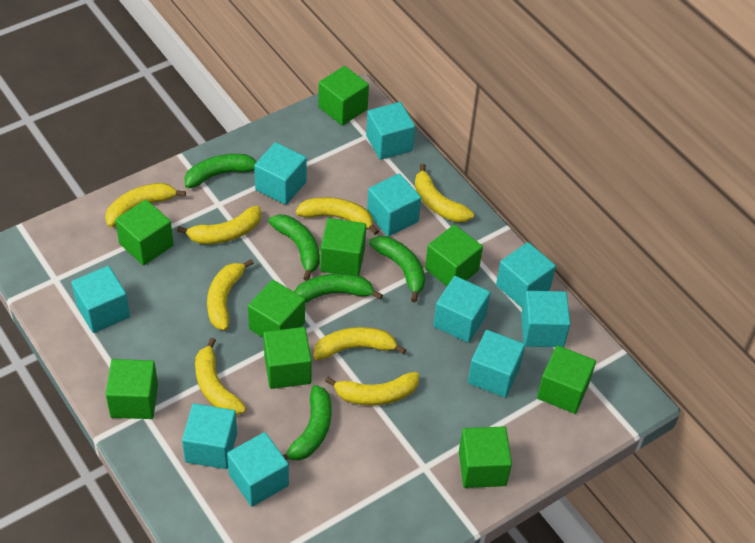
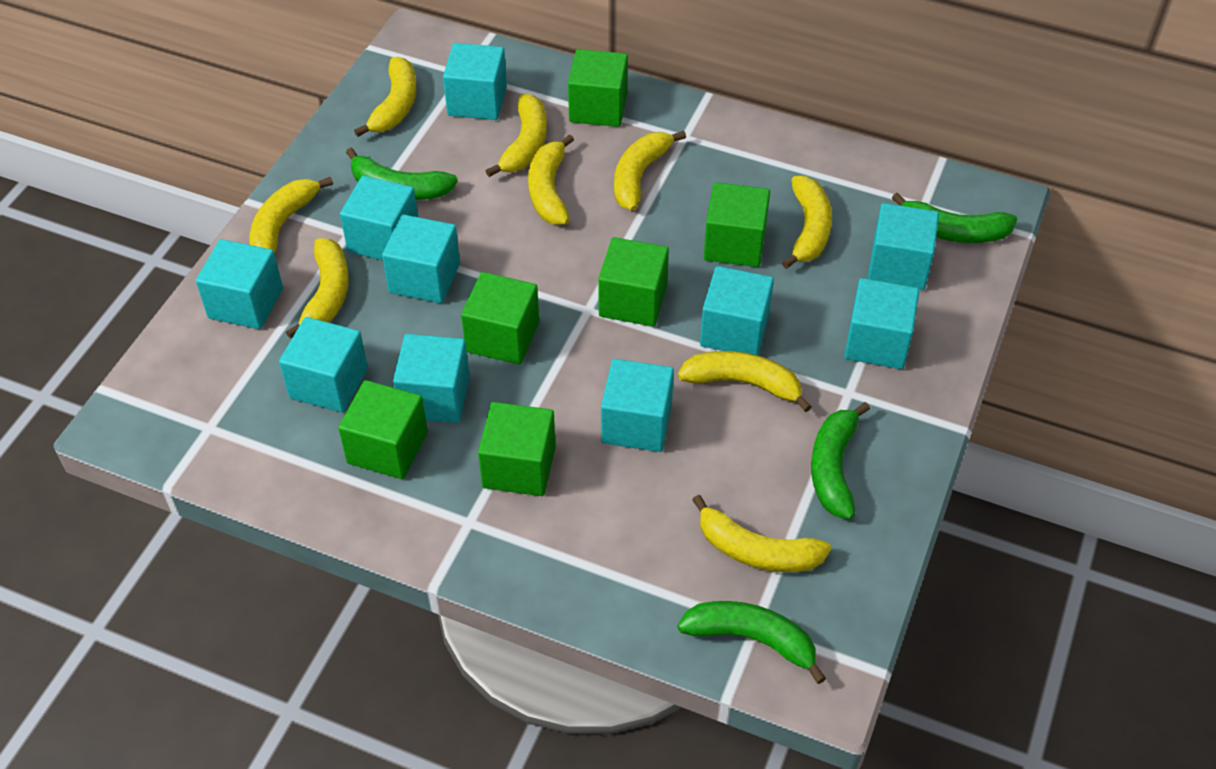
green banana: [184,154,256,188] [268,214,320,281] [283,385,332,461] [294,273,383,303] [369,236,425,302] = 5 -> [346,148,458,200] [678,601,826,684] [811,402,870,519] [892,193,1017,243] = 4
green cube: [106,359,158,419] [115,200,174,265] [248,280,305,338] [263,327,312,389] [318,66,369,126] [320,218,366,276] [425,225,483,286] [459,426,512,488] [537,345,596,414] = 9 -> [338,380,428,479] [461,272,539,365] [478,402,556,496] [568,49,628,127] [598,237,669,326] [704,182,770,267] = 6
yellow banana: [105,183,186,227] [177,206,261,244] [195,338,246,415] [207,259,254,330] [296,197,379,235] [313,327,406,360] [325,372,419,406] [415,164,474,222] = 8 -> [250,177,333,254] [286,239,349,339] [354,57,417,137] [486,94,547,177] [528,134,574,225] [614,130,686,211] [678,351,812,412] [692,495,831,572] [782,176,832,269] = 9

